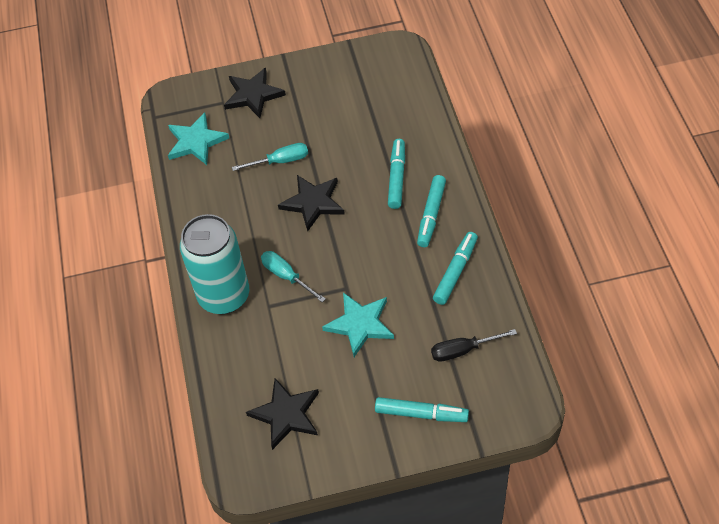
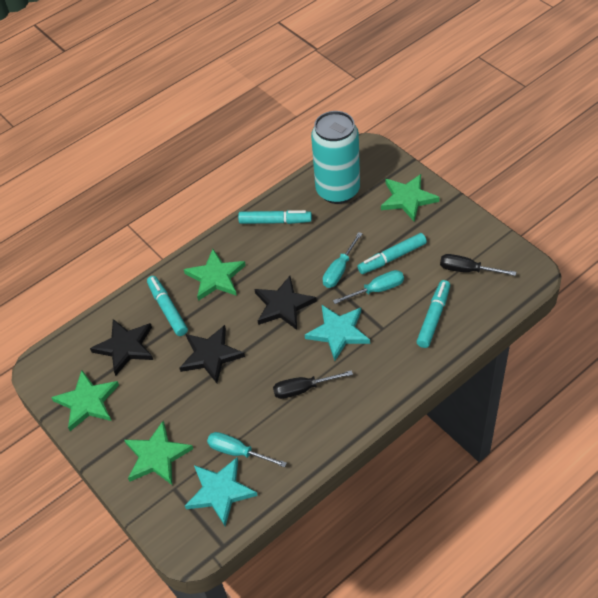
black screwdriver: [431,329,517,362] = 1 -> [273,370,353,399] [440,254,516,276] = 2
green star: none = 0 -> [51,370,119,431] [124,421,193,485] [184,249,246,301] [381,174,440,221] = 4
turquoise screwdriver: [232,143,308,171] [261,251,326,302] = 2 -> [207,432,287,467] [323,232,362,288] [333,270,404,304] = 3

